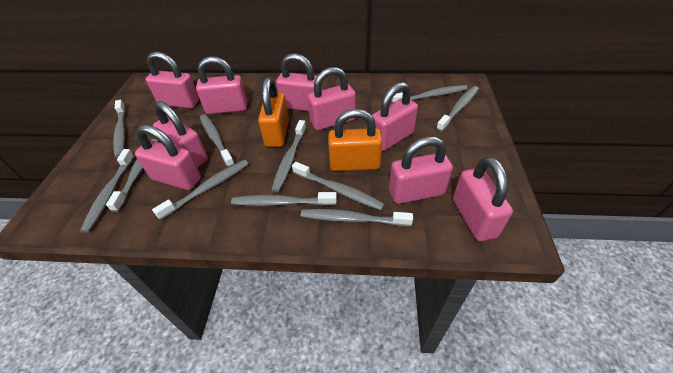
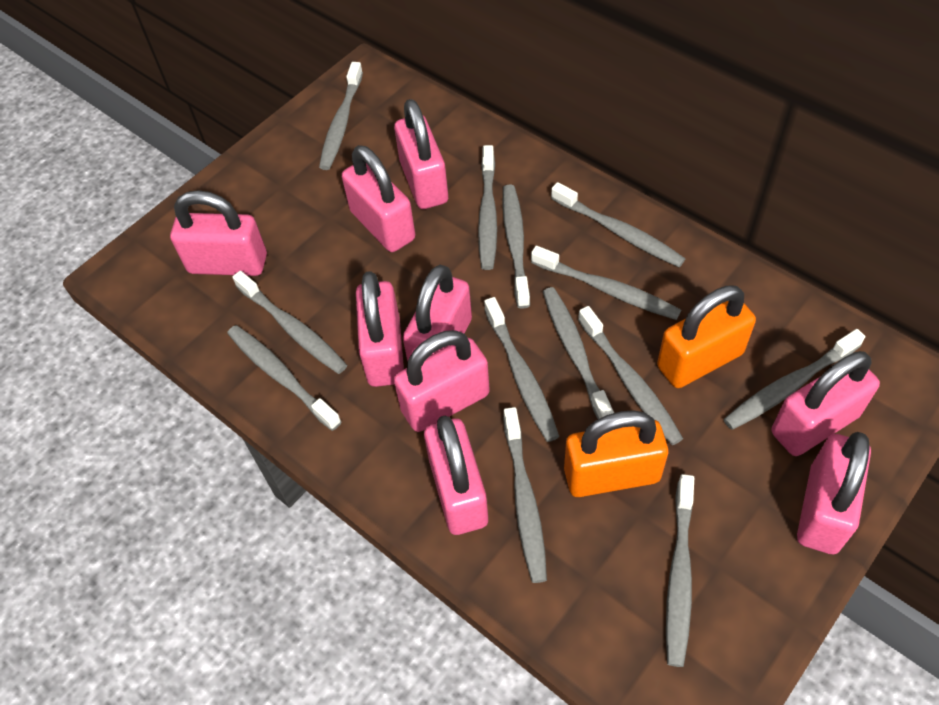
grey toothbrush: [80,149,134,233] [106,139,158,212] [113,100,126,158] [152,160,249,220] [200,114,235,167] [231,192,337,206] [271,120,306,192] [292,162,385,210] [301,209,413,226] [392,85,468,103] [436,86,479,132] = 11 -> [227,325,342,431] [232,270,347,374] [319,62,363,170] [478,145,497,270] [484,297,559,442] [502,184,530,309] [503,407,547,583] [531,246,681,320] [543,287,614,419] [551,182,685,267] [578,306,683,445] [666,474,694,667] [723,329,865,430] = 13

